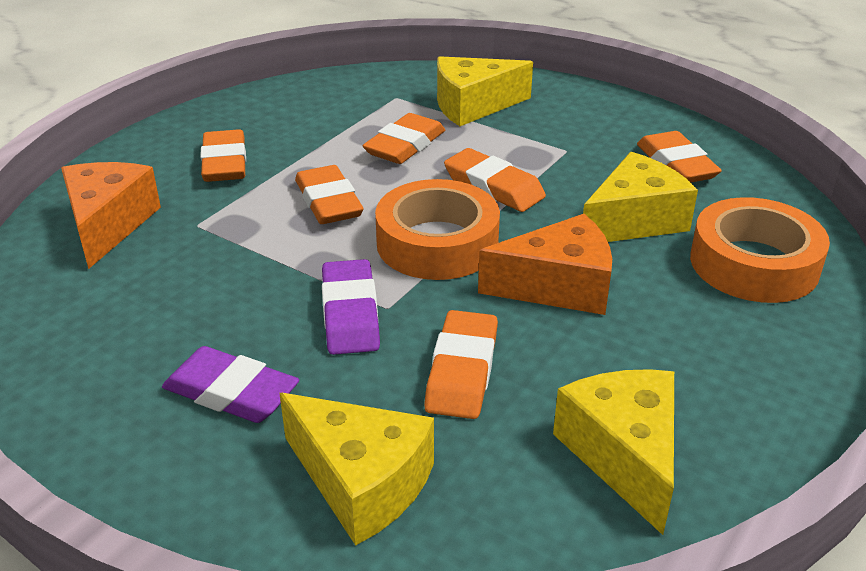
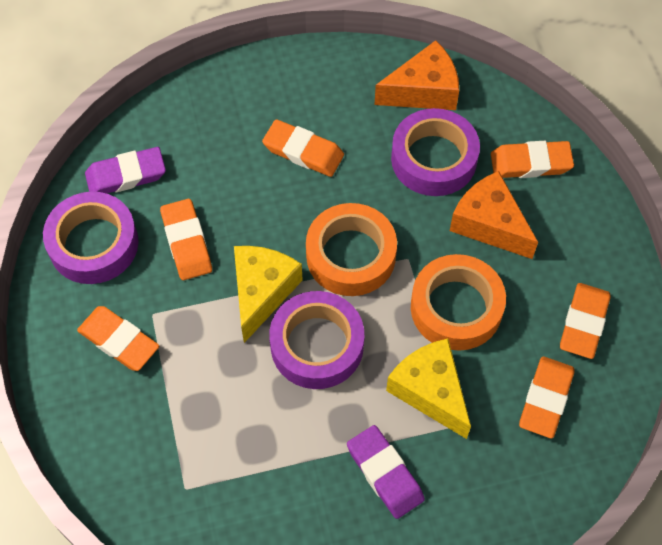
purple tape: none = 0 -> [43,192,139,284] [269,291,364,389] [391,108,480,196] = 3
yellow cheese: [279,393,434,546] [437,56,533,126] [553,369,674,535] [583,152,698,242] = 4 -> [234,246,303,343] [386,338,471,439] = 2

